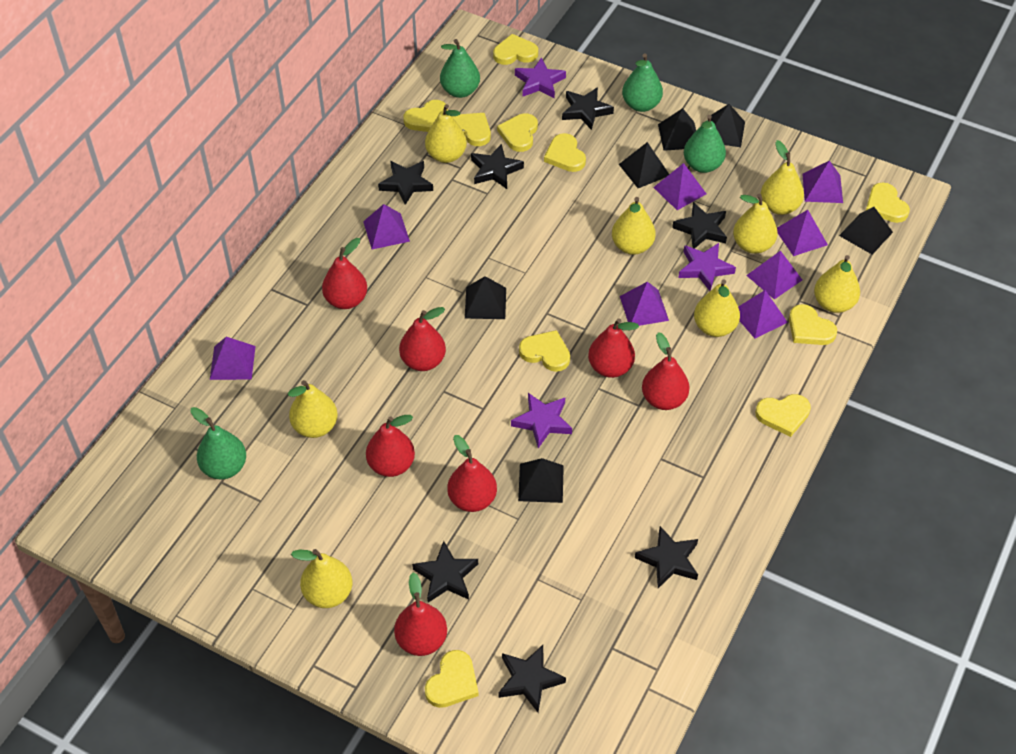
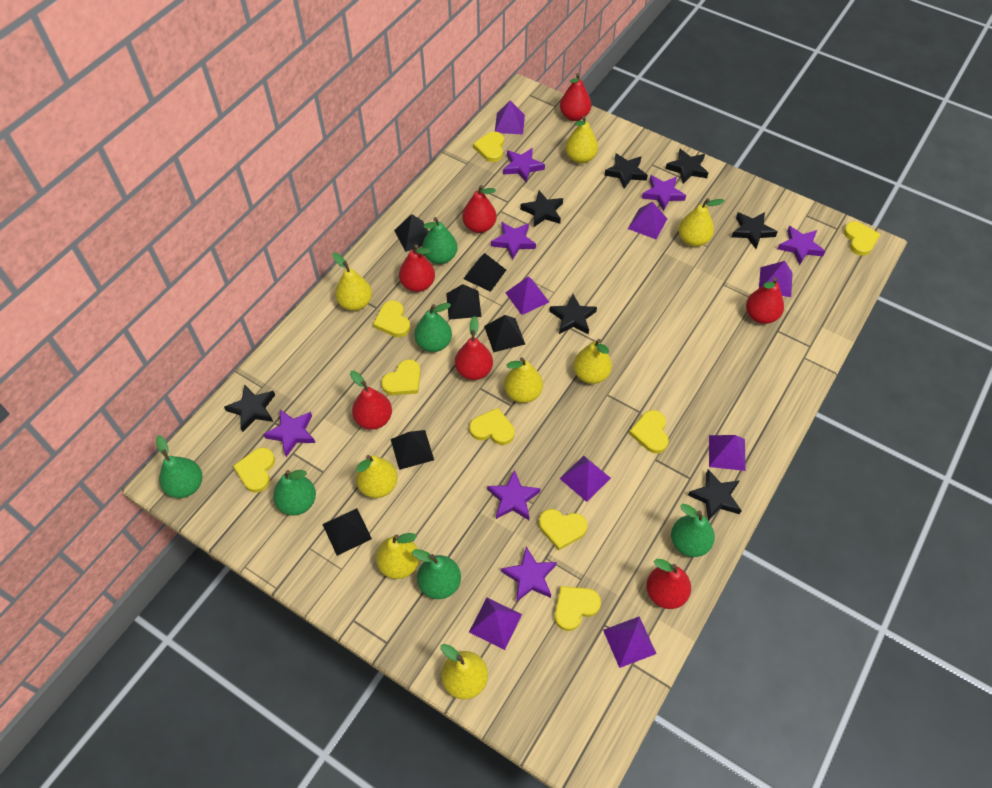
green pear: [190,407,246,479] [440,39,480,98] [622,54,663,112] [684,115,726,173] = 4 -> [156,435,203,498] [273,470,316,516] [412,549,461,599] [414,303,452,352] [422,217,458,264] [671,504,715,557] = 6
purple star: [511,393,572,448] [515,57,566,98] [678,243,736,291] = 3 -> [263,409,315,457] [487,470,541,520] [491,222,536,260] [501,547,557,602] [503,148,545,183] [642,175,686,211] [778,226,825,265] = 7
yellow heart: [403,100,448,132] [425,650,479,708] [452,113,491,146] [493,34,538,65] [497,113,538,152] [519,330,570,372] [544,133,586,172] [755,394,811,437] [789,304,837,345] [866,182,910,223] = 10 -> [233,447,275,493] [373,300,411,337] [381,359,421,395] [469,408,514,445] [473,131,504,162] [539,509,587,551] [554,586,601,631] [629,410,669,454] [843,221,880,256] = 9

